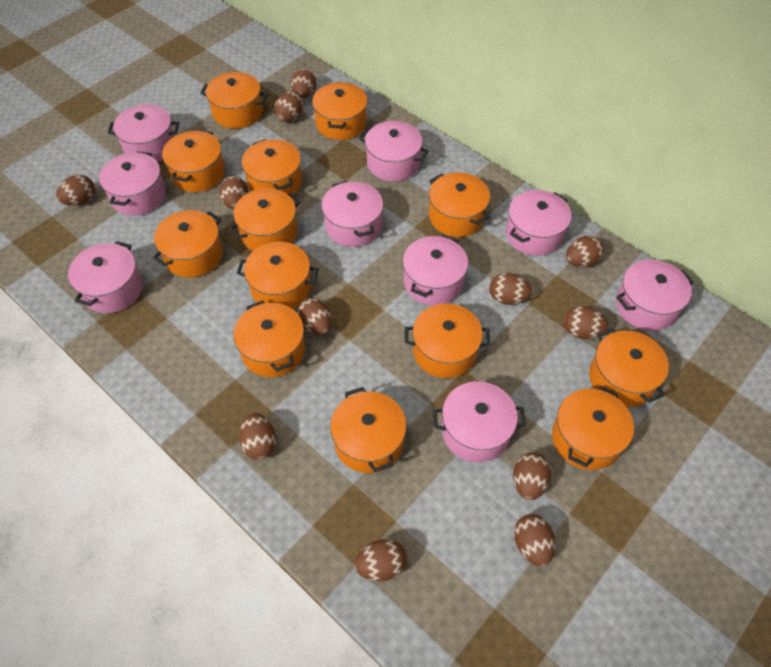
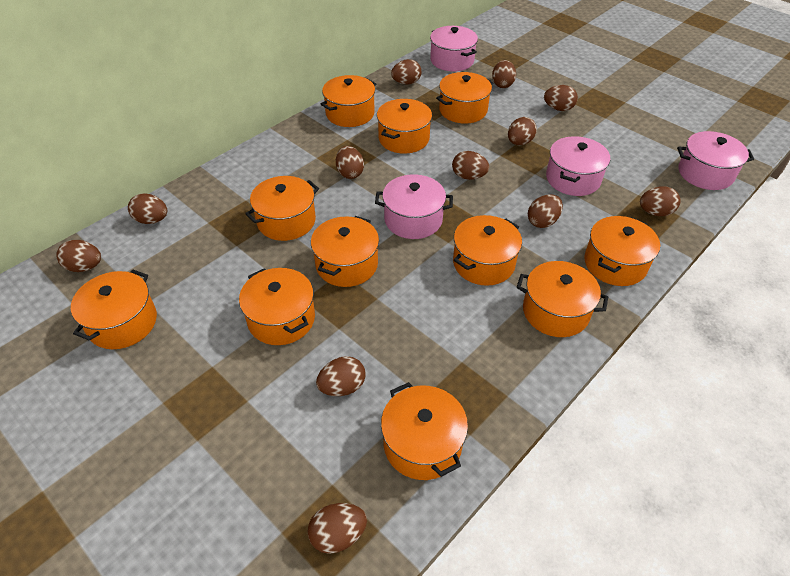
orange pot: [153,210,223,278] [162,130,225,192] [200,72,268,129] [229,188,301,251] [234,300,305,377] [237,242,319,309] [242,139,302,197] [312,82,367,140] [330,387,407,473] [405,304,490,378] [429,172,490,237] [552,386,634,470] [589,328,669,407] = 13 -> [71,270,157,349] [239,268,315,345] [245,176,319,241] [311,216,379,287] [321,75,376,127] [377,99,432,154] [381,382,468,480] [436,72,493,124] [453,215,522,286] [517,261,608,337] [584,216,660,286] = 11
pink pot: [68,241,143,313] [99,151,166,216] [108,104,179,162] [321,181,383,247] [359,121,429,181] [403,235,468,306] [433,381,526,462] [506,190,572,256] [616,260,694,331] = 9 -> [375,174,453,239] [430,26,478,71] [546,136,610,196] [677,131,754,190] = 4

